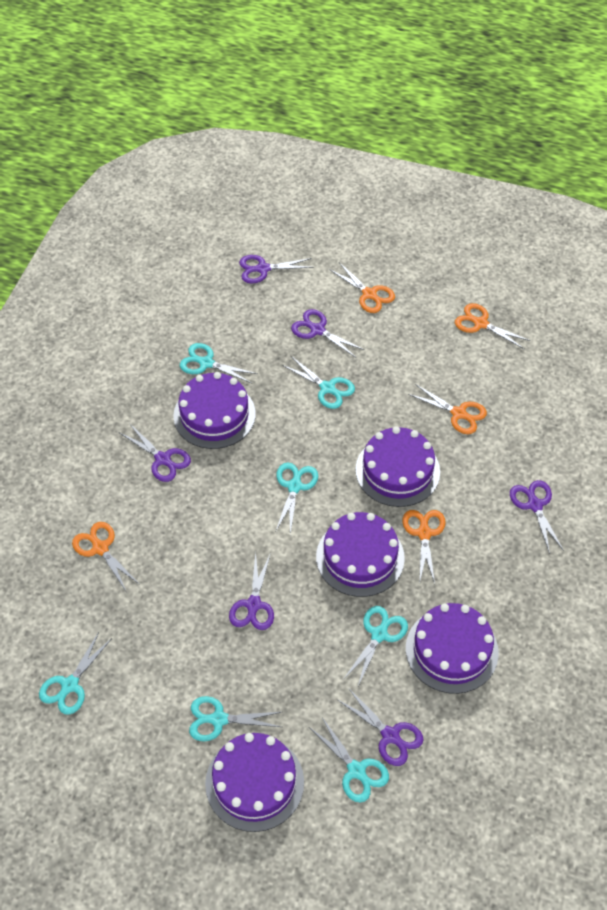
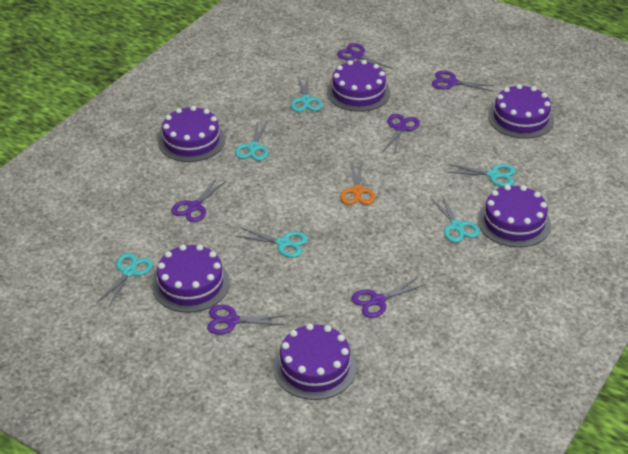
orange scissors: [72,522,139,591] [329,262,395,313] [402,510,446,583] [408,384,487,434] [455,303,531,349] = 5 -> [340,161,375,205] = 1
purple cake: [173,372,256,449] [205,733,304,832] [316,512,405,597] [356,426,440,507] [406,603,499,694] = 5 -> [152,244,230,313] [158,106,225,162] [273,323,357,400] [327,60,391,112] [478,185,551,247] [488,84,554,139] = 6
turquoise scissors: [39,632,112,715] [180,343,258,383] [189,696,281,741] [276,463,318,534] [282,356,355,409] [309,717,389,803] [343,606,408,686] = 7 -> [97,253,153,307] [235,121,268,161] [235,227,308,258] [291,76,323,112] [430,195,480,243] [447,164,516,187] = 6

